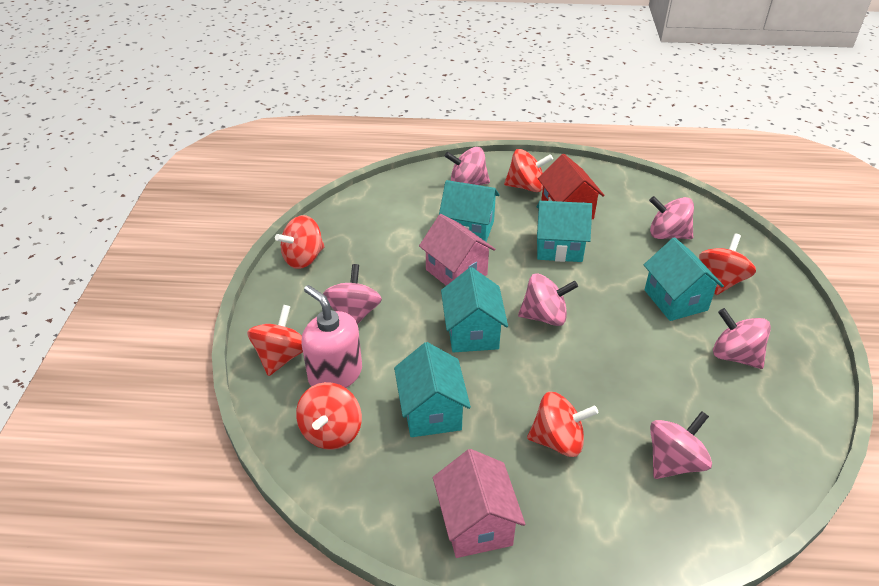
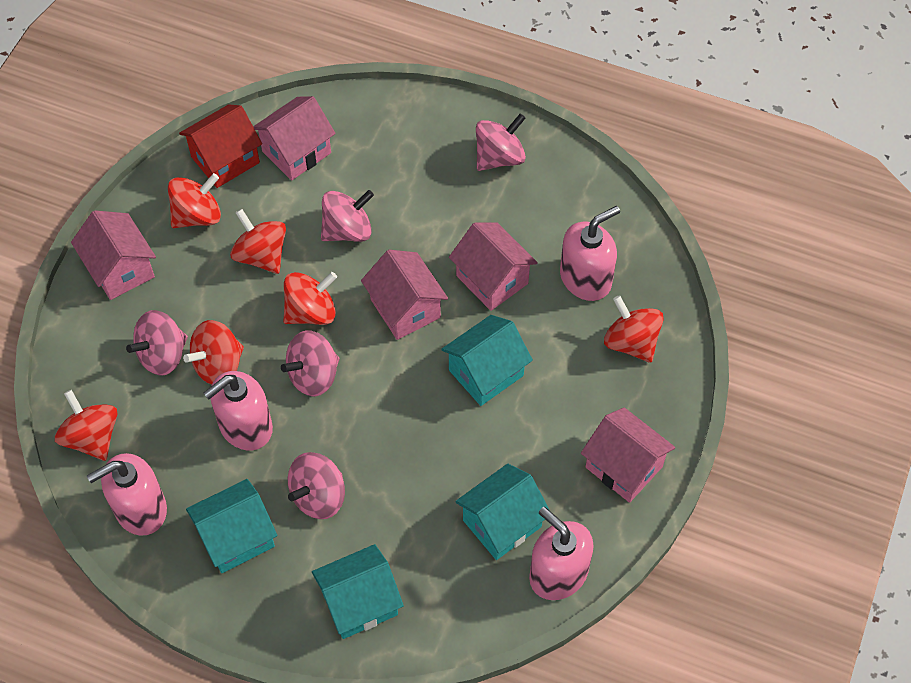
pink house: [419,214,495,286] [433,449,525,558] = 2 -> [71,210,156,300] [253,96,336,180] [361,250,448,340] [449,223,538,311] [581,408,675,503] = 5
pink soap dispenser: [301,285,362,388] = 1 -> [87,453,167,536] [203,371,273,451] [529,507,594,600] [560,206,620,301] = 4
pink spinning top: [323,264,382,324] [445,147,490,185] [518,274,578,326] [649,196,694,239] [650,411,712,479] [713,308,771,369] = 6 -> [126,310,188,375] [281,330,340,397] [288,452,345,519] [321,190,374,242] [476,114,526,171] = 5
turquoise house: [394,342,471,437] [439,180,500,242] [441,267,508,353] [536,201,592,262] [644,237,724,321] = 5 -> [186,479,277,573] [312,544,404,639] [441,315,533,406] [455,464,550,560] = 4

